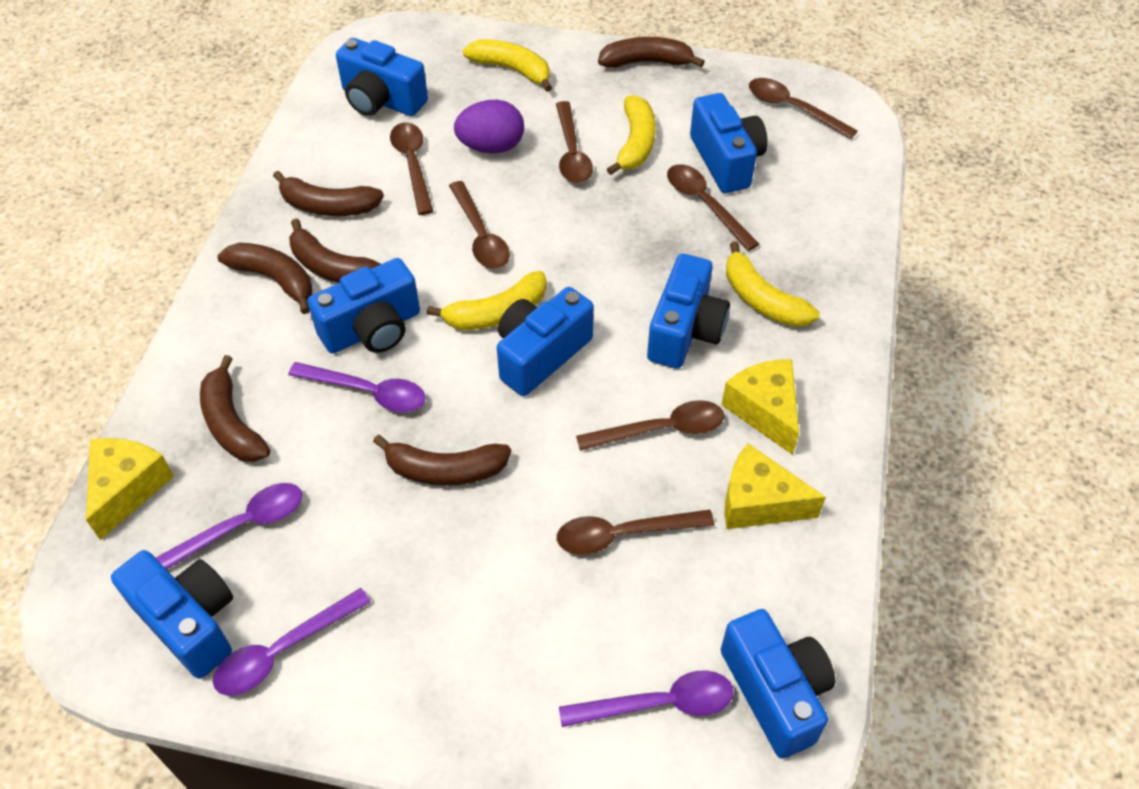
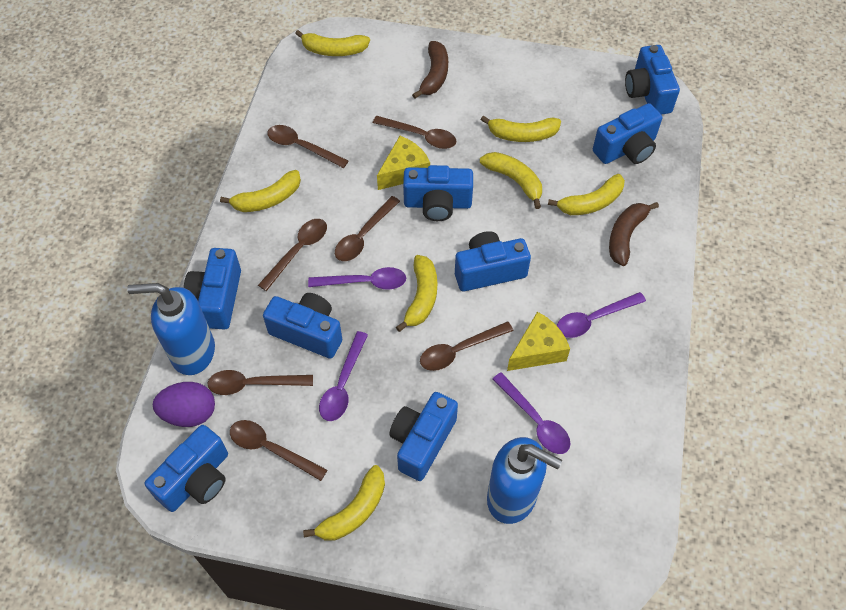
blue camera: [111,550,233,679] [307,258,420,353] [336,38,428,116] [497,287,594,396] [647,254,730,369] [690,93,768,193] [721,609,835,759] = 7 -> [145,425,228,512] [184,248,241,330] [263,293,342,359] [389,392,458,481] [403,165,473,221] [455,231,531,291] [593,103,662,164] [625,45,680,115] = 8
blue soap dispenser: none = 0 -> [127,283,215,375] [487,437,562,524] = 2
brown banana: [200,355,270,462] [217,243,312,314] [273,171,384,216] [289,219,381,283] [373,435,511,486] [598,37,705,68] = 6 -> [412,41,448,99] [609,202,659,266] = 2
yellow banana: [427,271,547,330] [463,39,553,92] [607,95,656,175] [726,242,820,327] = 4 -> [220,170,301,212] [295,30,370,56] [303,465,385,541] [396,255,437,332] [480,152,542,209] [481,115,561,142] [548,174,625,215] = 7
yellow cheese: [86,438,174,540] [721,359,799,455] [724,444,826,529] = 3 -> [377,136,430,190] [507,312,570,371] = 2

